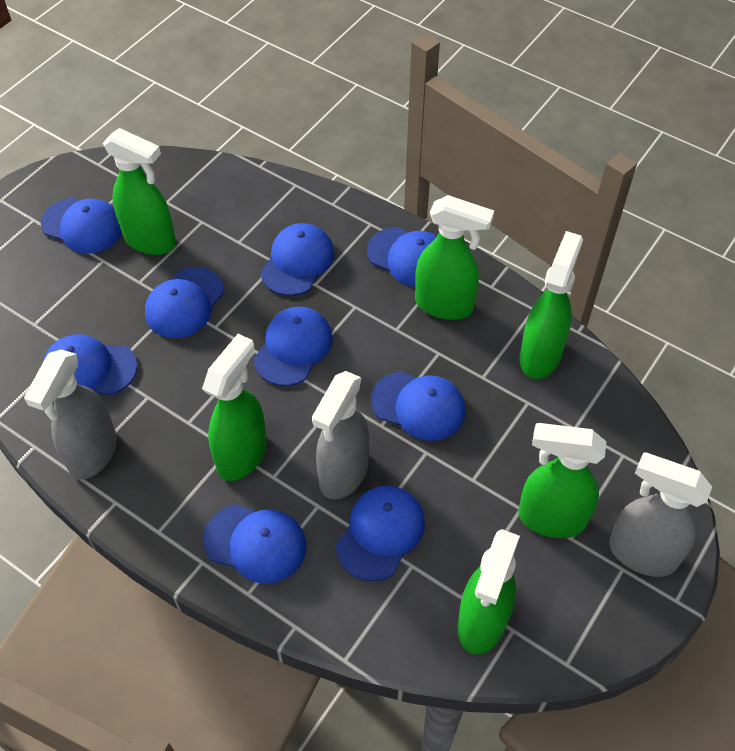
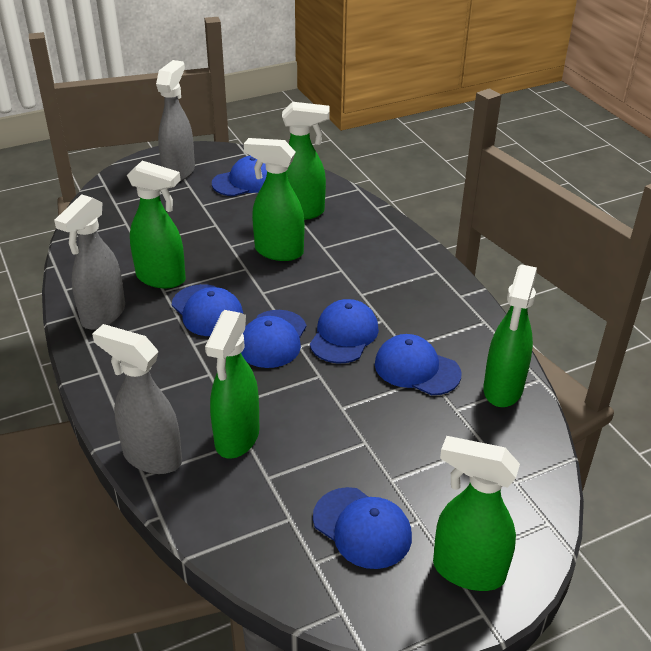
blue cap: [41,198,122,253] [43,334,137,395] [145,267,224,338] [203,504,306,584] [254,307,333,386] [260,223,334,296] [336,485,425,581] [367,227,437,287] [371,372,466,441] = 9 -> [172,284,243,336] [212,156,267,196] [241,310,307,368] [310,299,379,363] [313,487,412,569] [375,334,461,395] = 6

